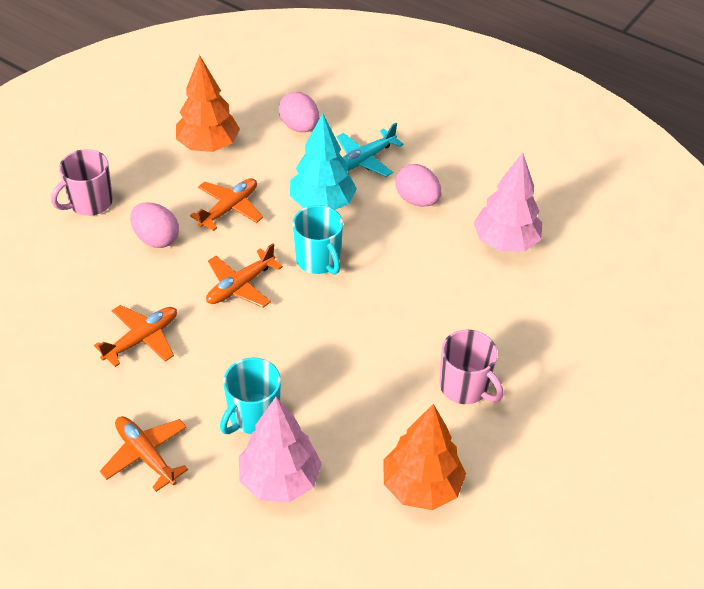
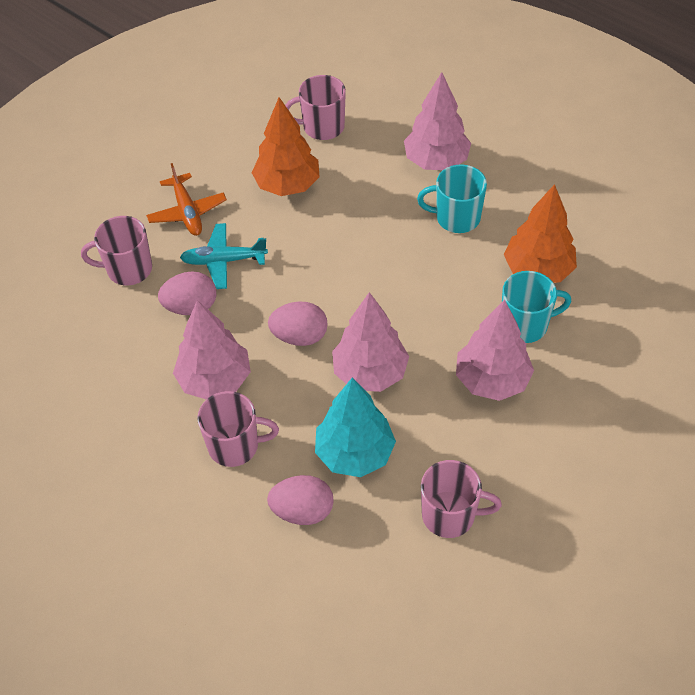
orange plane: [94,305,177,367] [100,416,188,492] [190,178,263,231] [206,243,283,308] = 4 -> [146,163,227,236] = 1
pink mug: [51,149,113,216] [440,330,503,404] = 2 -> [81,216,152,285] [197,391,279,467] [285,75,346,140] [421,460,502,538] = 4
pink tree: [239,397,322,502] [474,153,542,252] = 2 -> [173,300,251,400] [332,292,409,392] [404,72,471,170] [456,300,534,401] = 4

